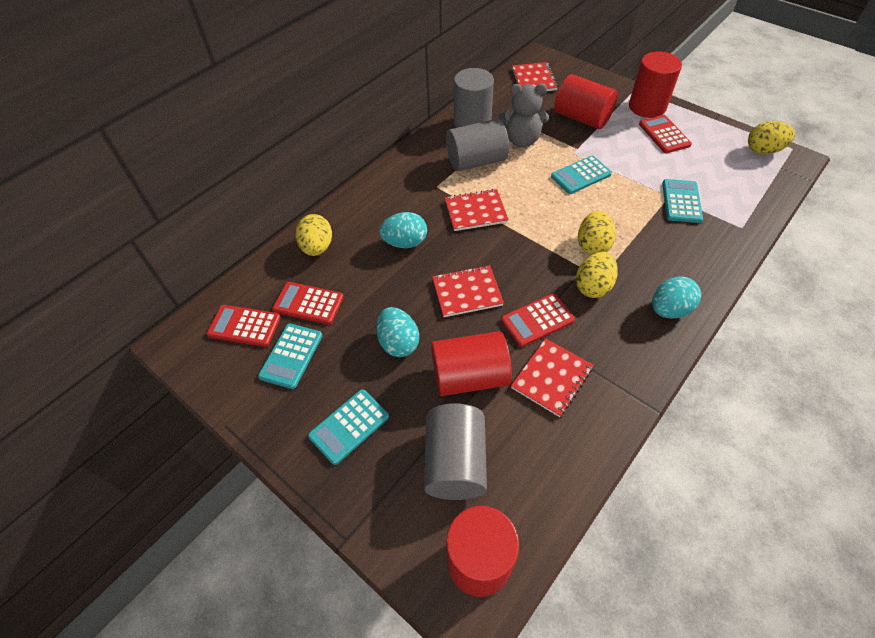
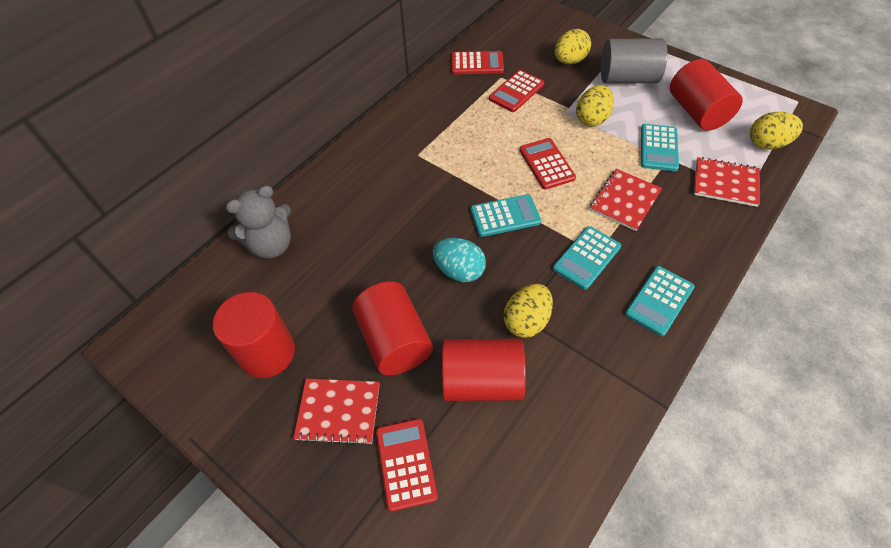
grey cylinder: [424,404,487,500] [446,119,509,171] [454,68,494,128] = 3 -> [601,38,667,84] = 1
red notebook: [432,265,504,317] [445,189,509,231] [511,338,594,417] [512,62,558,91] = 4 -> [293,379,380,445] [590,169,662,231] [694,157,760,207] = 3
turquoise egg: [376,307,419,357] [379,212,427,248] [652,276,701,319] = 3 -> [433,238,486,282] = 1

